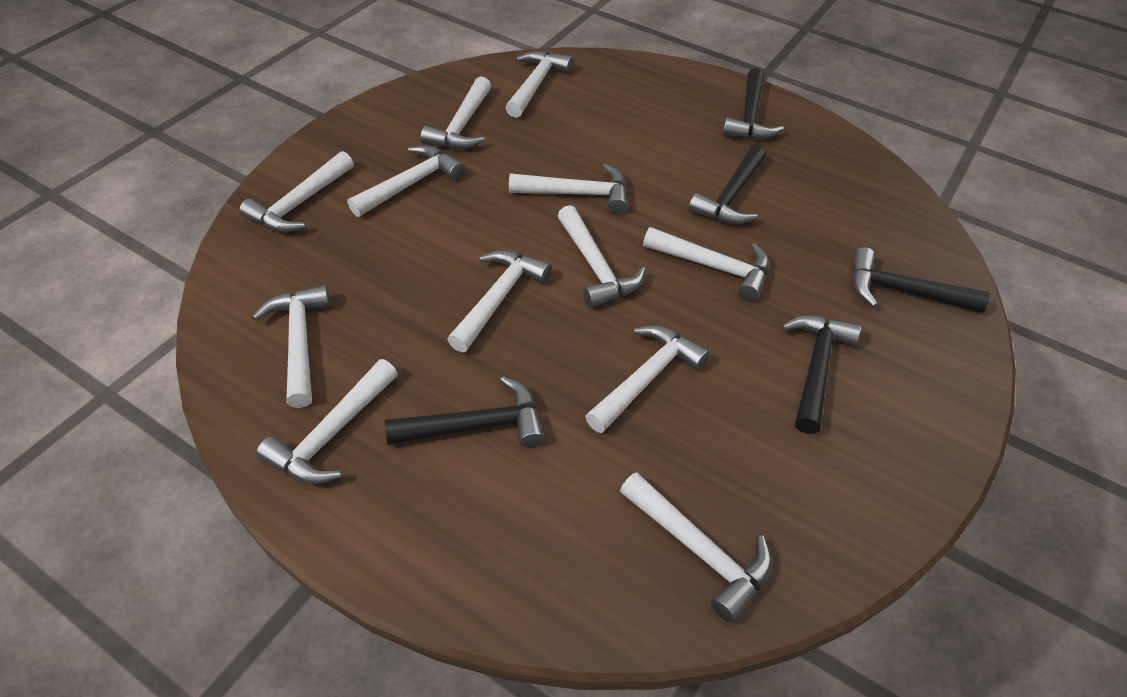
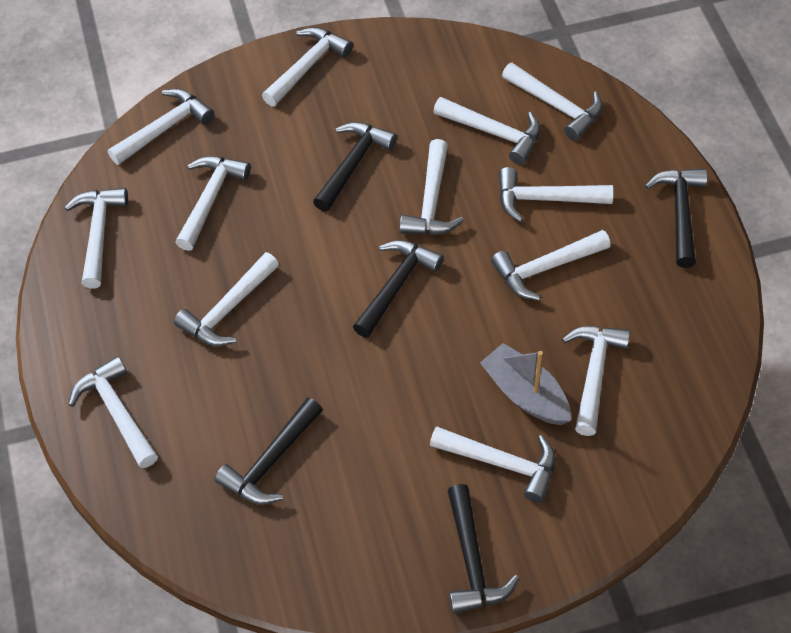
grey boat: none = 0 -> [480,343,571,425] = 1
white hammer: [239,151,354,233] [252,285,330,408] [256,359,398,484] [348,145,465,217] [420,76,491,149] [447,250,551,352] [506,51,573,118] [509,164,627,214] [558,205,646,308] [585,325,710,433] [620,472,772,623] [643,227,769,301] = 12 -> [65,188,128,289] [69,356,158,468] [108,89,215,165] [174,252,279,346] [175,156,251,251] [262,27,353,107] [399,139,464,235] [430,426,555,503] [433,97,541,165] [491,230,611,300] [499,167,613,222] [502,63,602,141] [562,326,630,436] = 13

